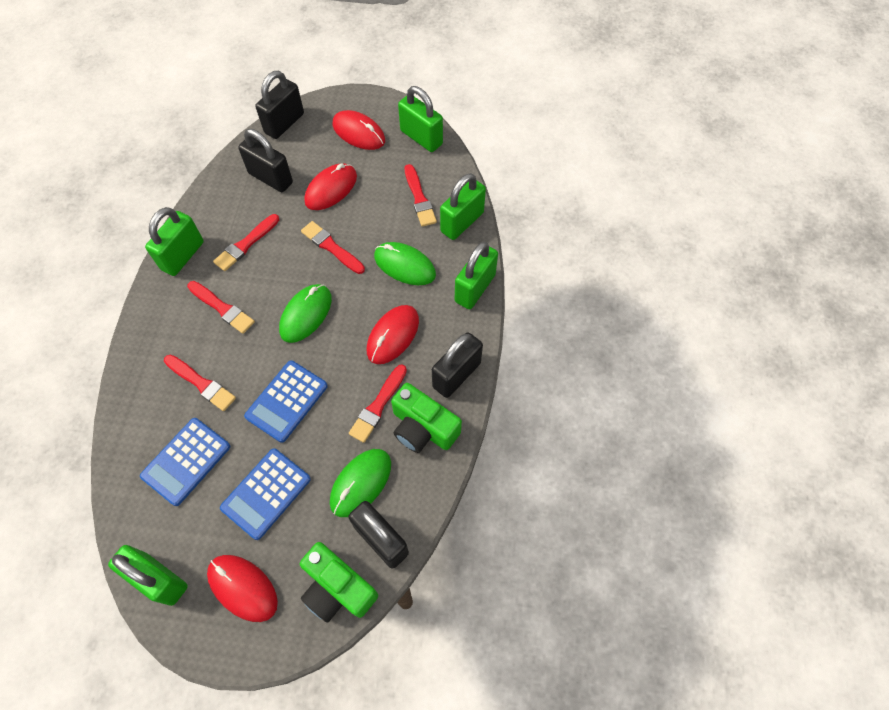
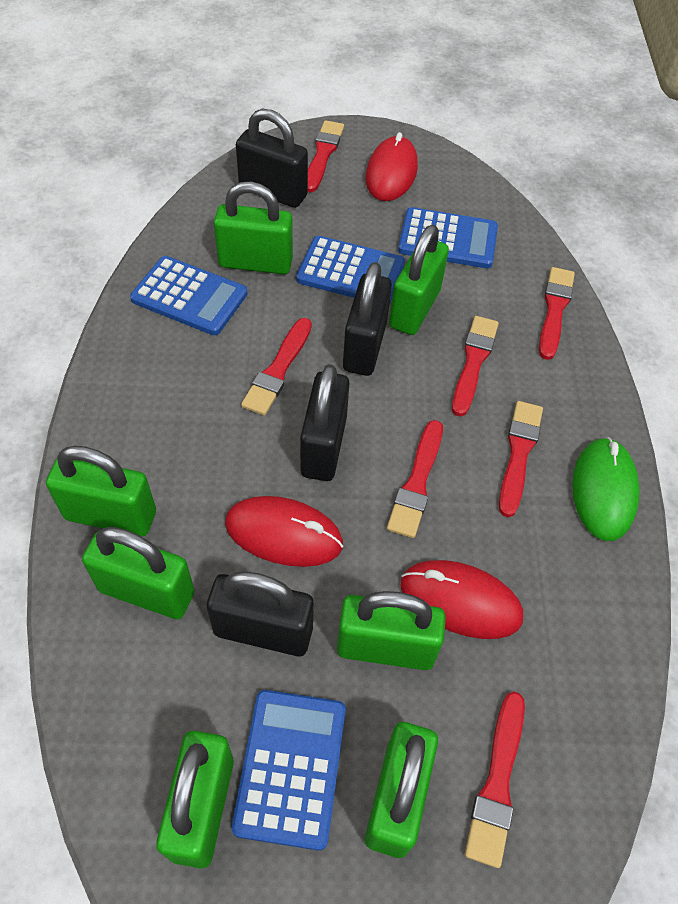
blue calculator: [140,418,230,506] [220,448,311,540] [244,360,328,443] = 3 -> [130,256,248,335] [231,690,346,851] [296,236,405,304] [398,207,498,268] = 4
green camera: [300,542,378,623] [391,383,462,453] = 2 -> none = 0
green mouse: [279,284,332,343] [330,449,391,517] [374,242,436,285] = 3 -> [572,437,639,541] = 1
green padlock: [108,545,188,606] [145,207,204,276] [398,86,443,152] [440,173,486,240] [455,242,498,309] = 5 -> [46,446,156,536] [82,527,194,619] [156,731,234,868] [214,182,293,274] [337,591,446,670] [365,722,438,858] [389,225,449,335] = 7
red brush: [164,355,236,411] [187,281,255,334] [213,214,279,271] [301,221,365,274] [349,365,407,443] [405,164,437,227] = 6 -> [241,318,312,416] [308,120,344,193] [387,420,443,538] [452,316,499,417] [465,691,525,868] [499,401,543,517] [539,267,575,360] = 7
red mouse: [207,555,278,622] [304,163,357,210] [332,110,385,150] [367,305,419,364] = 4 -> [225,496,343,567] [366,132,418,201] [400,560,523,639] = 3

